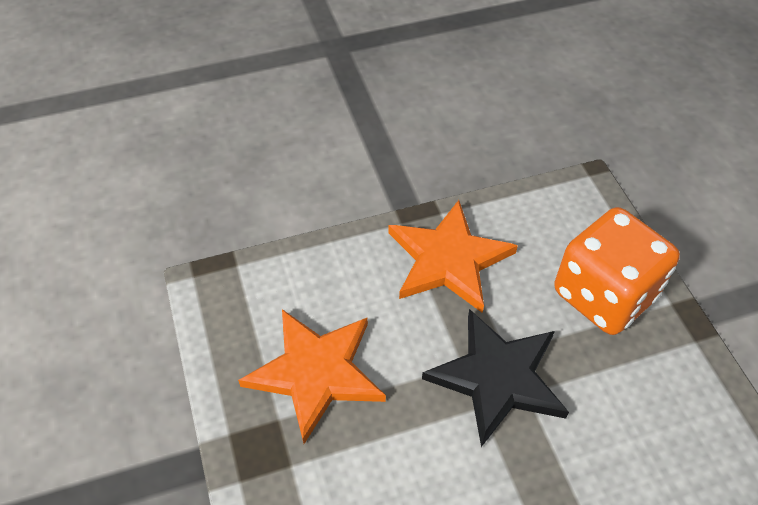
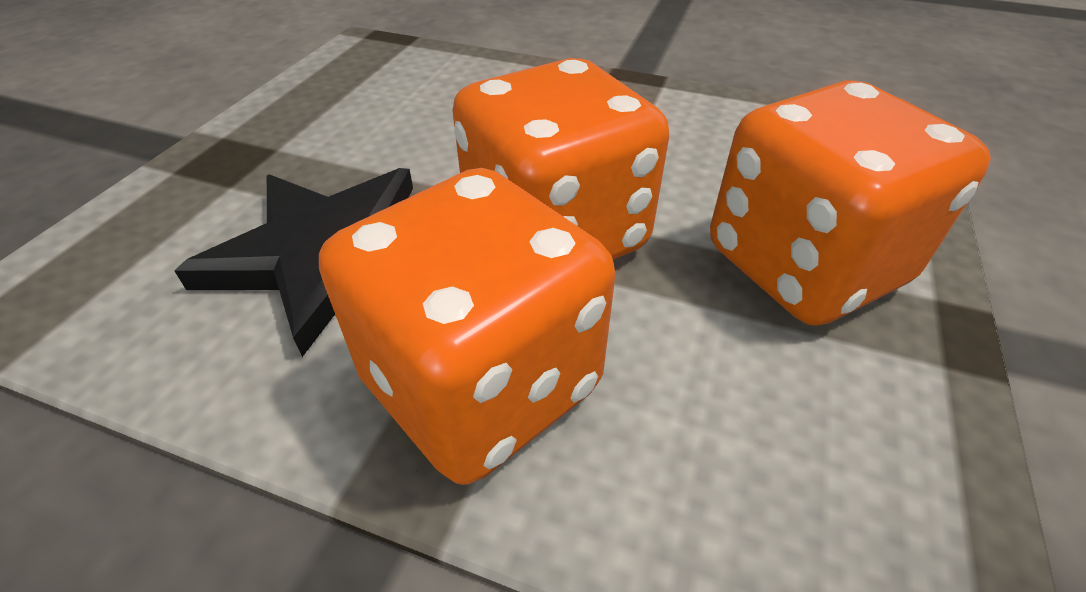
orange dice: [555,207,680,335] = 1 -> [319,168,616,485] [453,58,669,260] [710,80,991,326] = 3
orange star: [238,309,386,444] [388,200,518,313] = 2 -> none = 0

